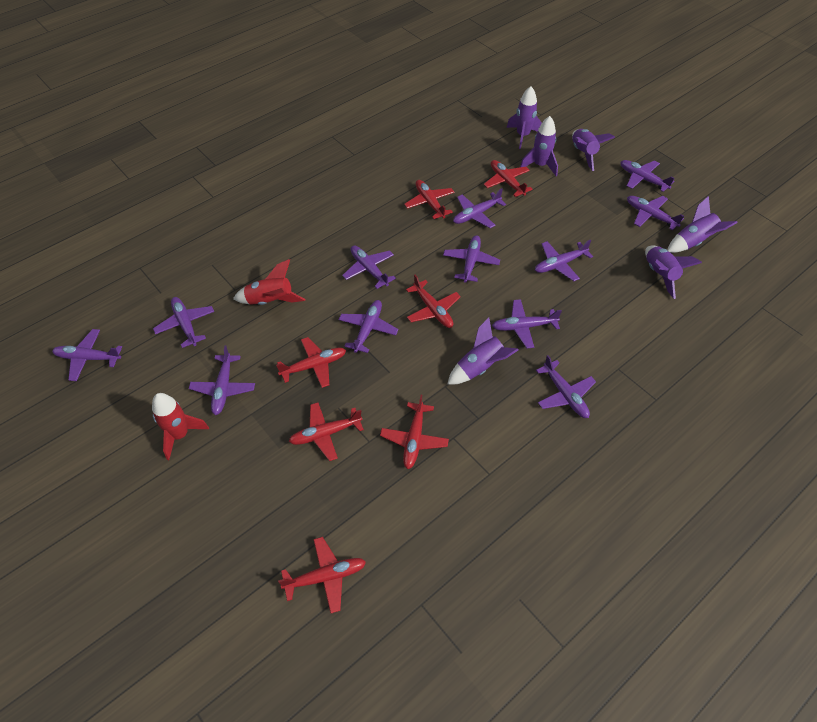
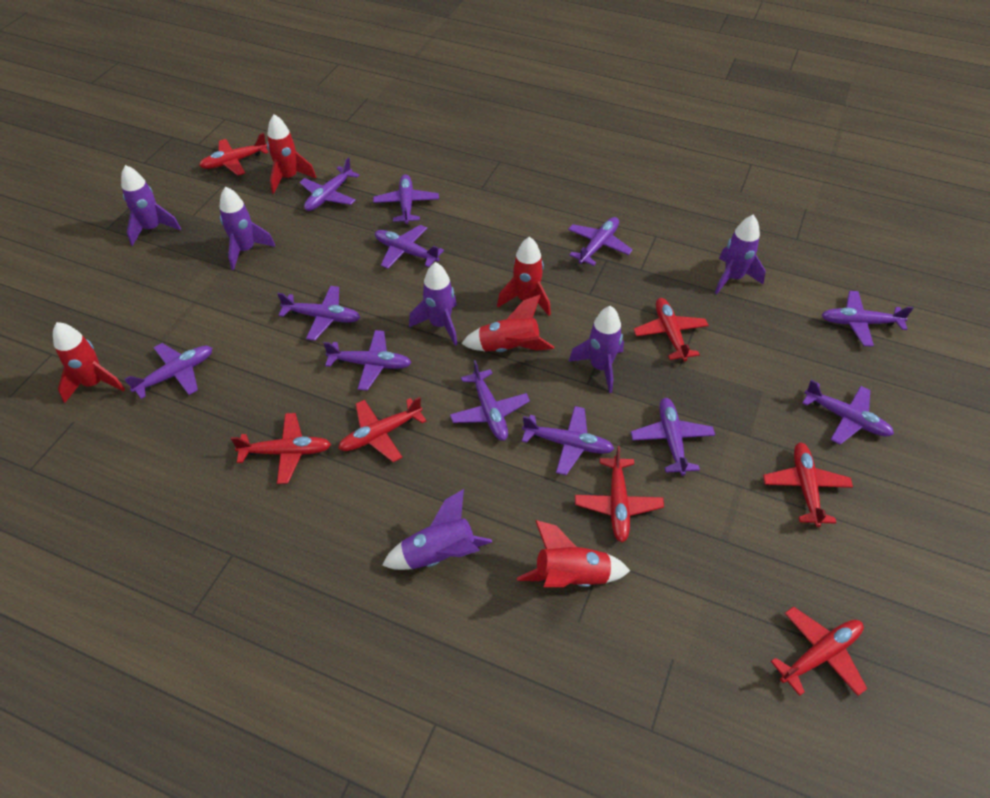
red rocket: [152,393,209,460] [233,259,305,305] = 2 -> [53,322,125,403] [267,114,316,194] [461,295,554,352] [497,237,551,316] [517,520,630,587] = 5

